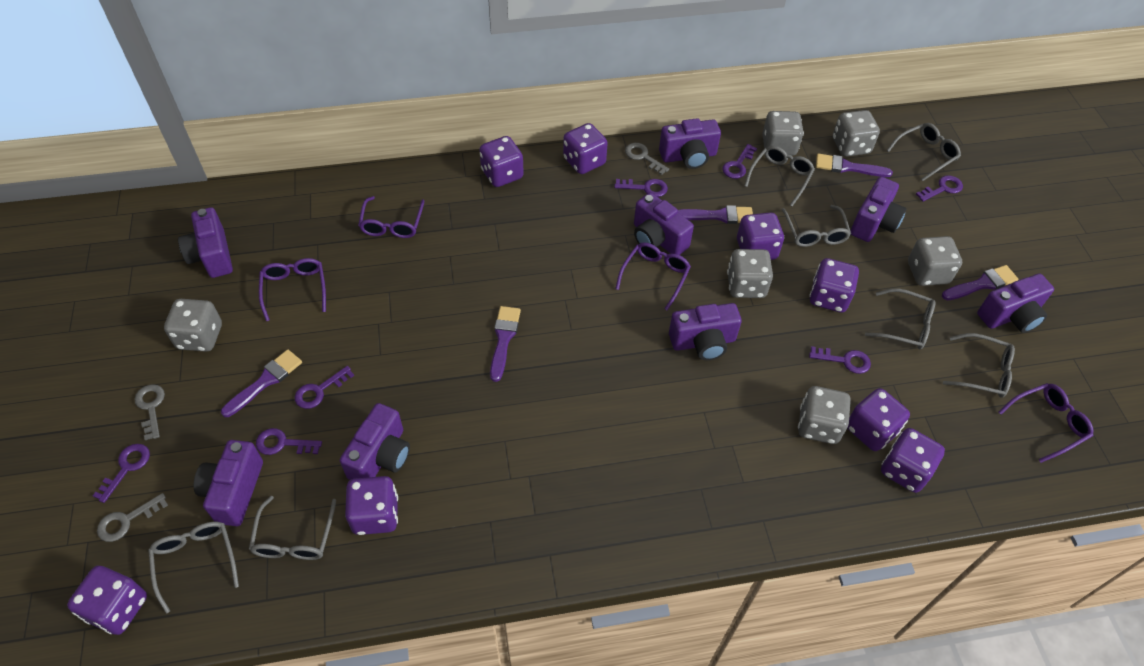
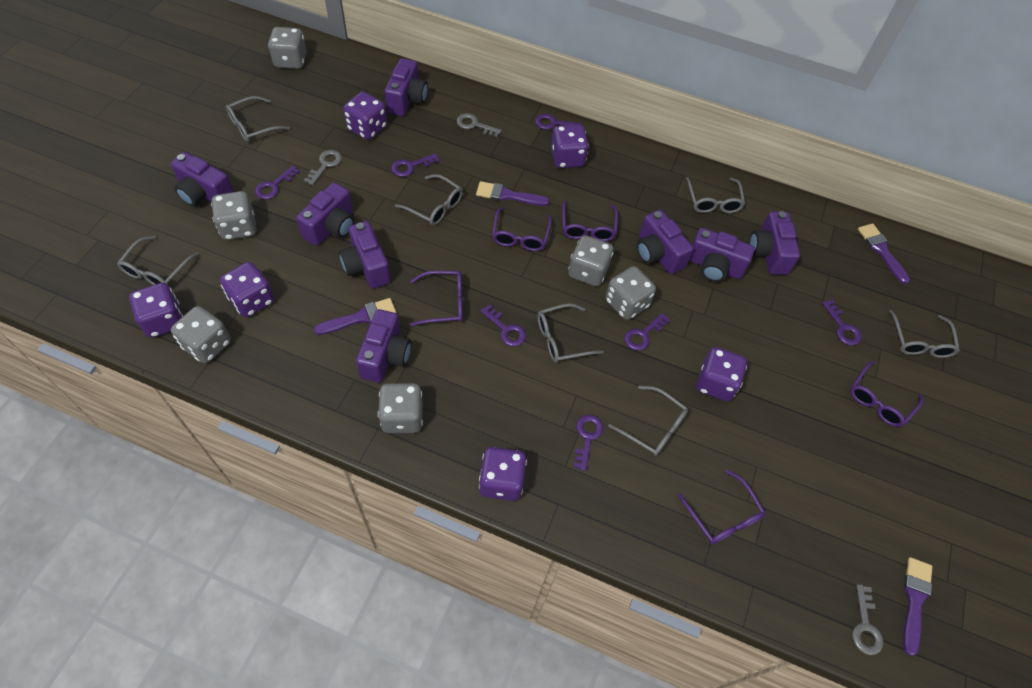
purple brush: [221,349,302,417] [490,306,521,382] [678,205,753,224] [816,154,893,177] [942,265,1018,300] = 5 -> [314,298,397,335] [476,181,549,206] [858,223,910,284] [903,557,932,656] = 4
purple dice: [67,566,147,635] [345,476,398,535] [479,136,524,187] [563,123,608,174] [737,212,784,260] [809,258,859,313] [848,388,910,451] [881,428,945,493] = 8 -> [129,283,183,338] [220,262,274,317] [343,92,387,140] [479,447,527,501] [551,125,589,168] [696,347,747,401] = 6
purple glasses: [259,258,326,321] [358,196,424,238] [615,242,691,310] [999,383,1093,463] = 4 -> [409,271,462,326] [492,207,552,251] [562,201,618,242] [677,469,765,544] [850,361,923,427] = 5

